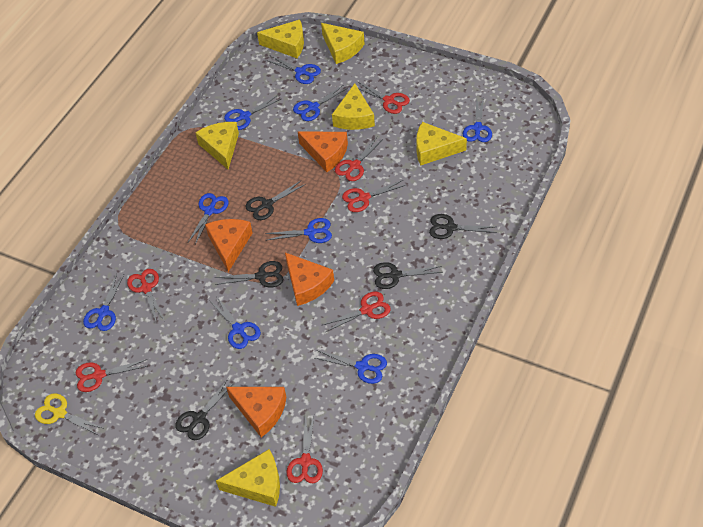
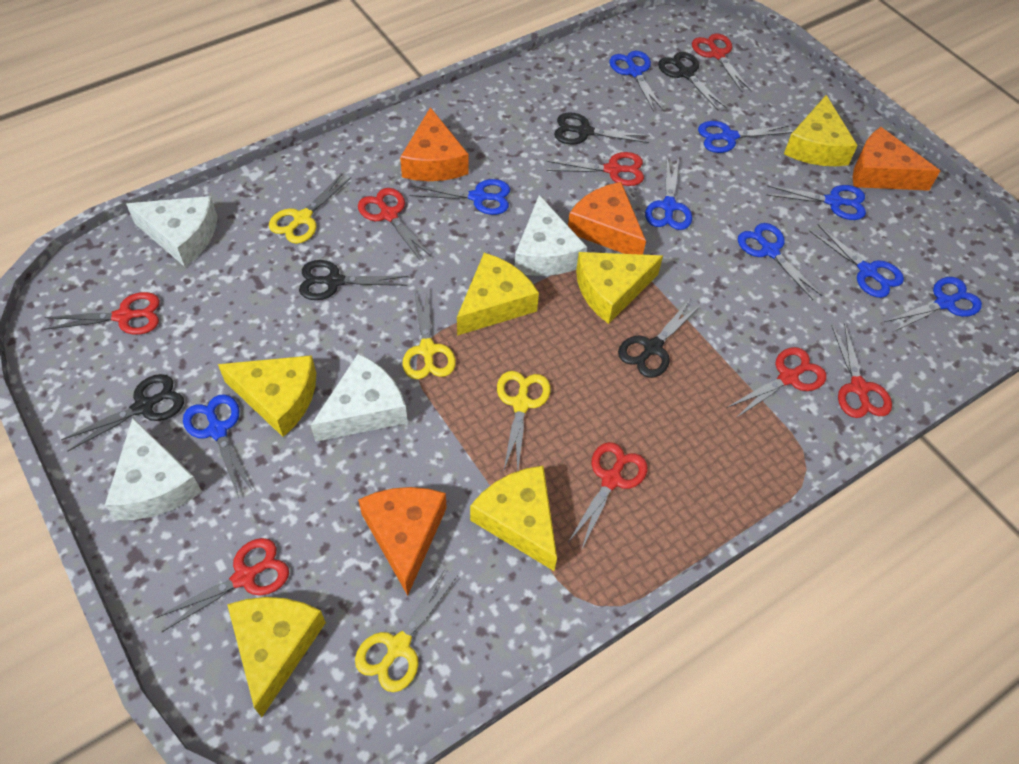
red scissors: [75,359,147,392] [127,269,165,323] [287,415,323,483] [321,291,391,332] [335,137,383,181] [342,180,405,212] [357,81,410,114] = 7 -> [44,292,160,335] [155,538,289,632] [358,188,431,261] [546,152,644,186] [568,442,647,549] [692,34,752,92] [727,347,826,419] [831,324,892,418] = 8
white cheese: none = 0 -> [105,418,202,520] [126,196,218,267] [311,353,408,442] [515,195,587,276] = 4
yellow scissors: [35,394,102,435] = 1 -> [269,174,351,244] [355,569,457,692] [402,290,456,379] [497,371,551,472] = 4

